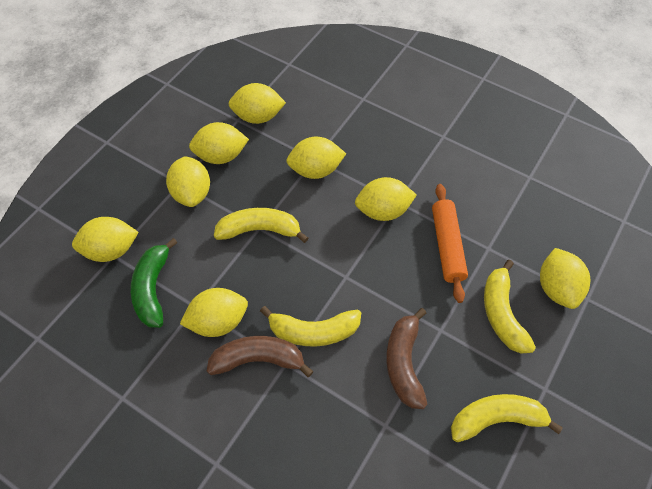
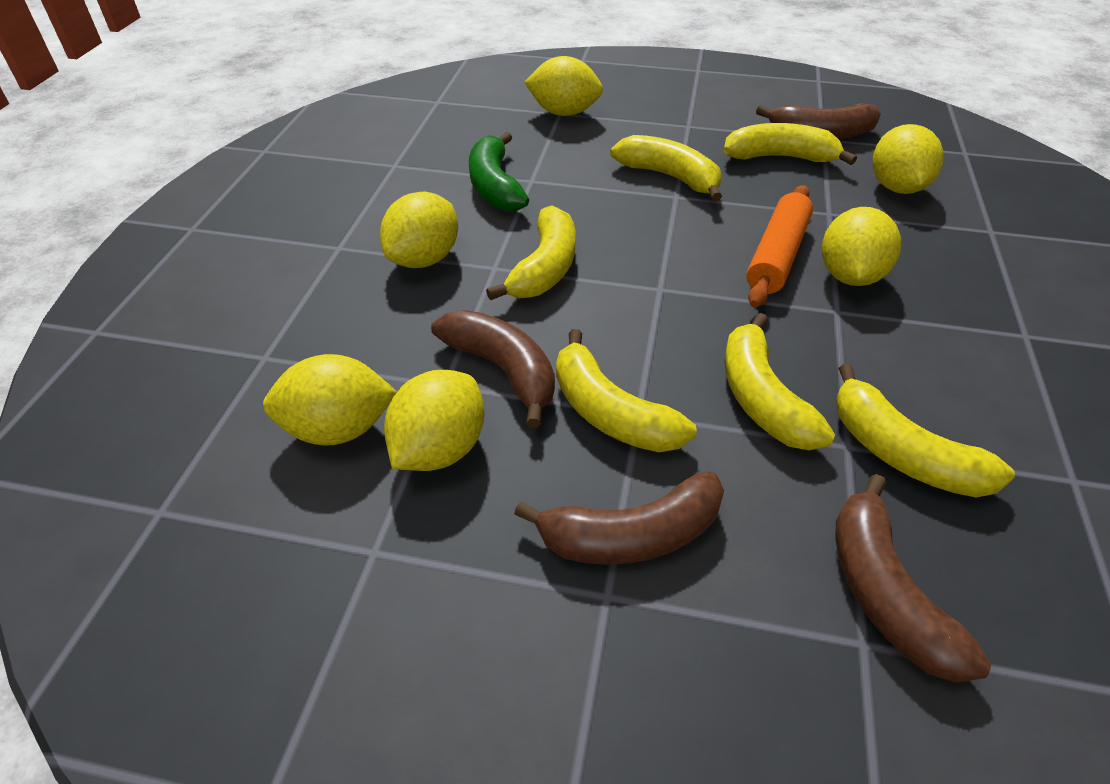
brown banana: [207,336,314,377] [386,308,427,409] = 2 -> [431,310,555,428] [514,471,724,565] [756,103,881,139] [835,474,991,683] = 4
yellow banana: [214,208,308,243] [260,306,361,347] [451,394,563,442] [484,260,536,354] = 4 -> [486,205,576,300] [556,329,697,452] [610,135,722,201] [724,123,857,165] [724,313,835,450] [836,364,1015,497] = 6
yellow lemon: [72,217,139,262] [166,156,210,207] [180,288,248,337] [189,122,249,164] [229,83,286,124] [286,136,346,179] [355,177,417,221] [540,248,590,309] = 8 -> [263,354,397,445] [380,192,458,268] [384,370,485,471] [524,56,603,116] [822,207,901,286] [873,124,944,194] = 6

